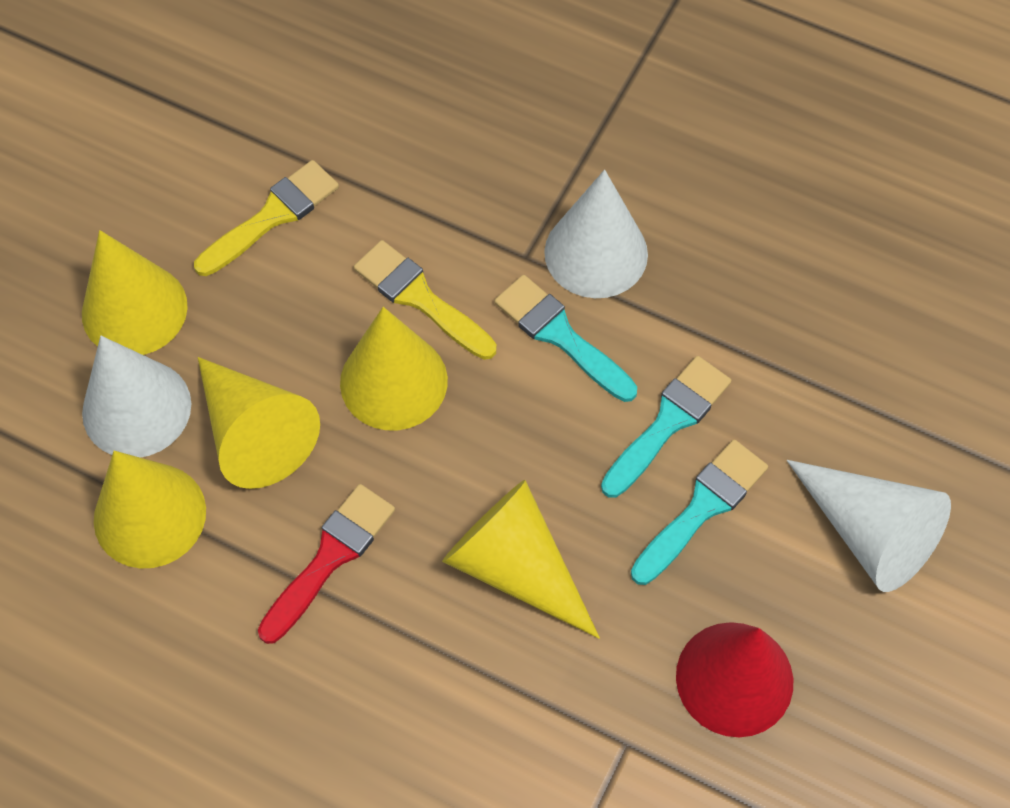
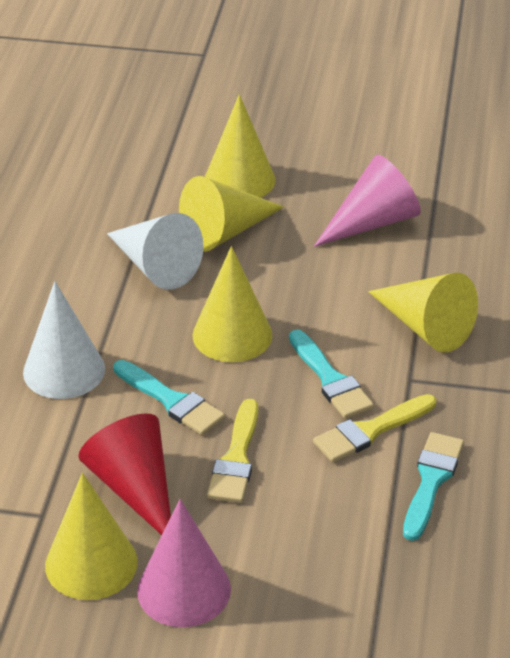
pink cone: none = 0 -> [137,499,231,627] [314,155,421,247] = 2
red brush: [258,484,395,644] = 1 -> none = 0
white cone: [82,336,191,458] [544,170,648,298] [786,460,951,592] = 3 -> [23,281,105,399] [107,213,204,290] = 2

